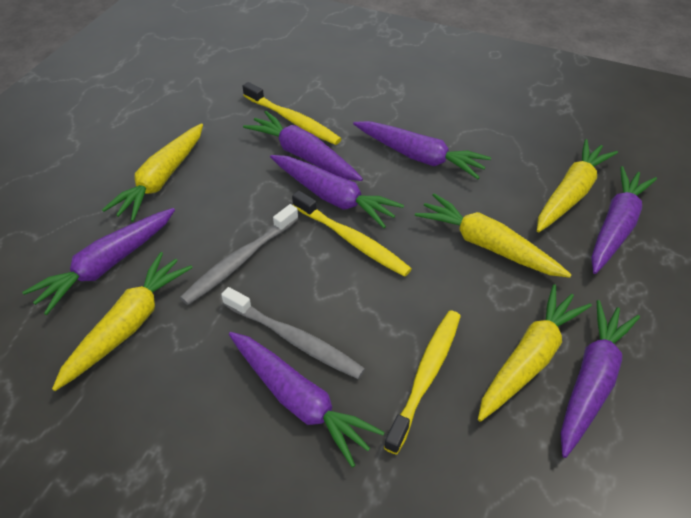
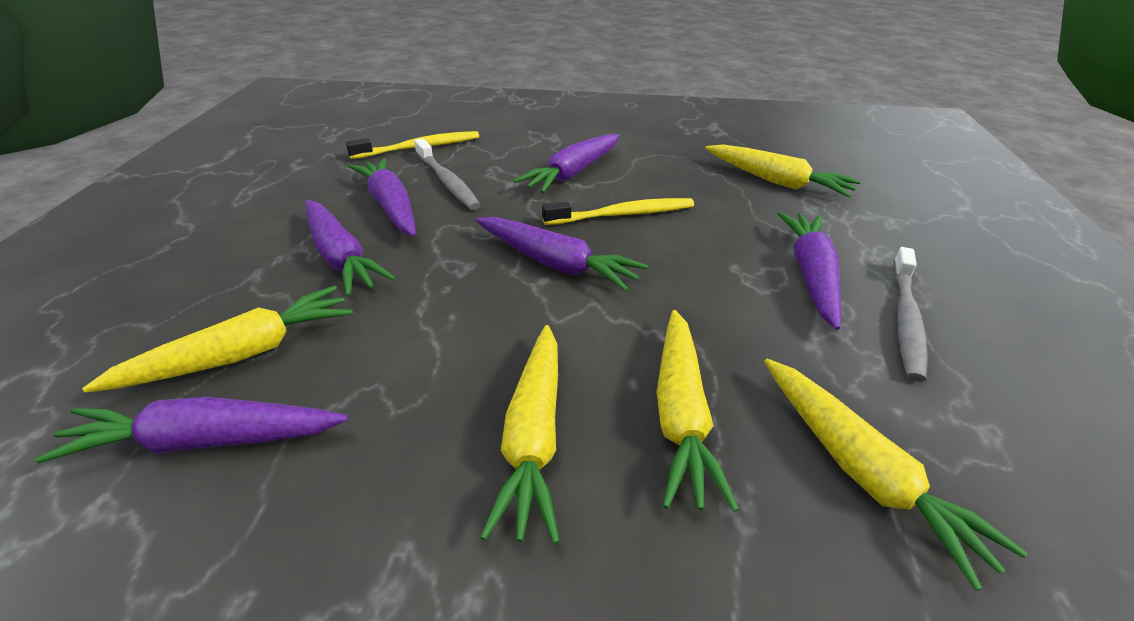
purple carrot: [22,208,175,315] [229,332,385,468] [243,111,363,181] [270,155,404,228] [353,121,491,179] [560,300,640,458] [591,166,657,274] = 7 -> [35,397,348,463] [305,200,396,296] [348,158,416,237] [475,217,648,291] [513,134,620,193] [778,212,841,330] = 6
yellow toothbrush: [243,82,341,145] [292,191,412,277] [384,310,461,455] = 3 -> [346,131,479,159] [542,198,694,225] = 2

